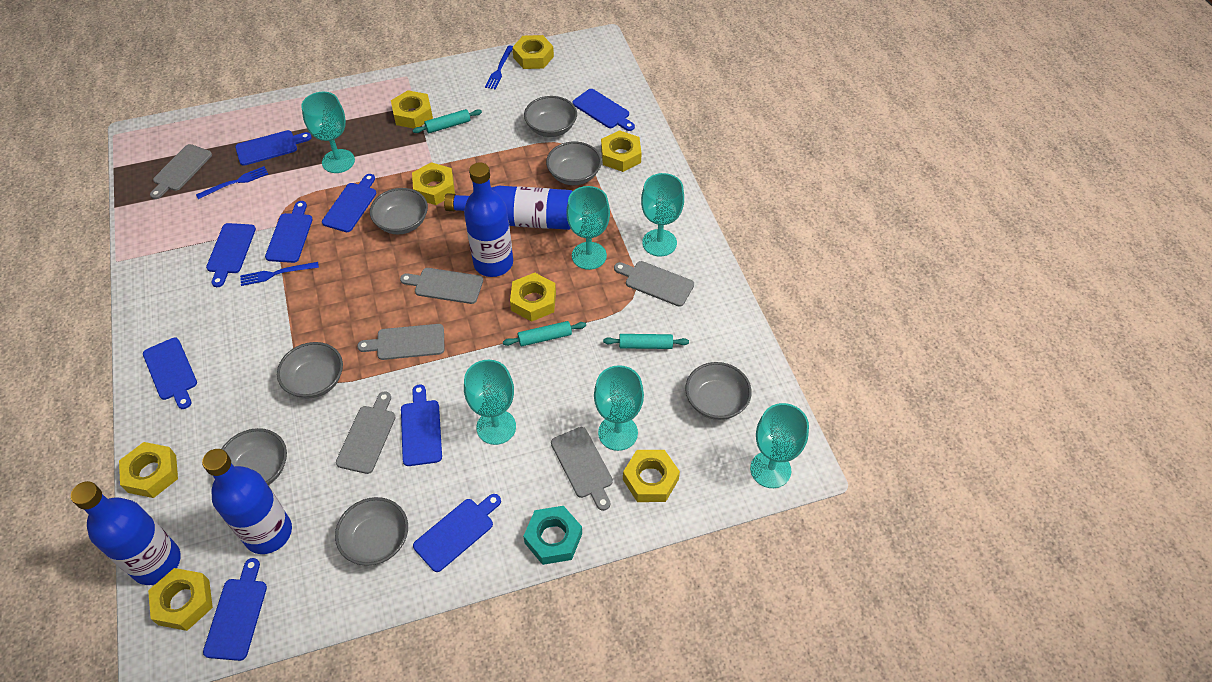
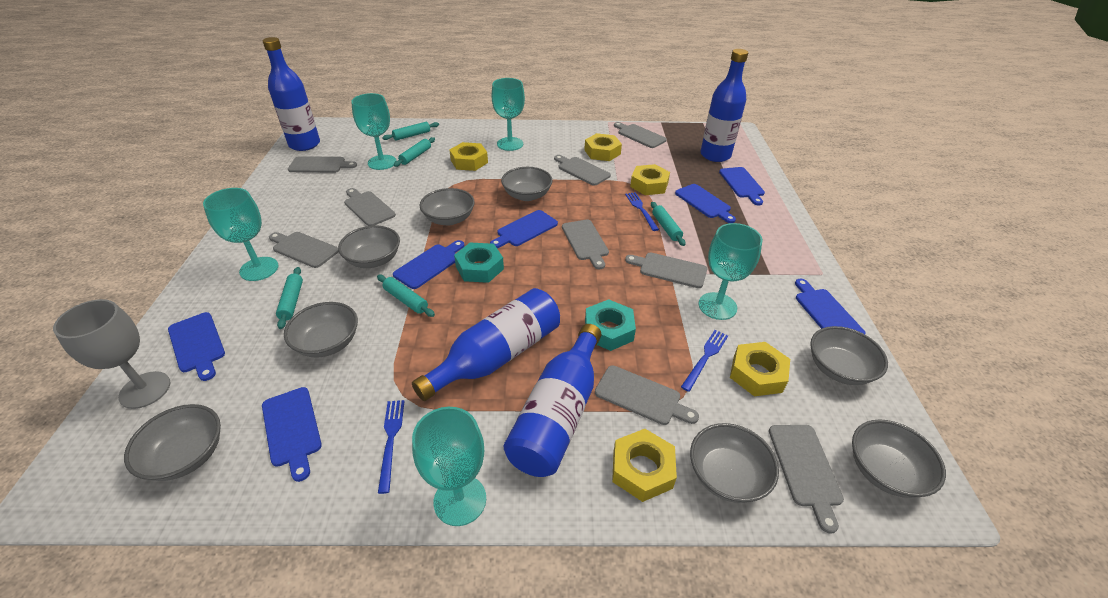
blue cutting board: [143,338,197,409] [203,558,267,661] [206,223,256,287] [235,130,312,166] [265,201,313,263] [322,174,376,232] [401,385,442,466] [413,494,501,572] [572,89,635,131] = 9 -> [168,312,225,381] [262,387,322,482] [393,240,465,289] [490,210,558,248] [675,184,736,223] [719,167,765,205] [795,279,866,334] = 7
grey bowl: [222,428,287,485] [277,342,343,399] [335,497,408,566] [370,188,428,234] [524,96,577,137] [546,142,602,185] [685,362,752,420] = 7 -> [124,404,221,481] [284,302,358,358] [338,226,400,268] [420,188,475,225] [501,167,553,201] [690,423,779,503] [810,326,888,385] [852,419,946,498] = 8
grey cutting board: [150,144,212,199] [336,391,396,474] [357,324,445,360] [400,268,483,304] [551,427,613,511] [614,261,694,307] = 6 -> [269,232,339,268] [288,156,357,173] [344,188,396,226] [554,155,611,186] [562,219,609,269] [595,365,699,425] [614,122,667,148] [625,253,707,288] [769,425,844,534] = 9
grey goblet: none = 0 -> [53,299,171,409] = 1
turquoise goblet: [301,92,355,173] [464,360,516,445] [566,186,610,270] [594,365,644,451] [641,173,684,257] [750,403,809,488] = 6 -> [203,188,278,281] [351,93,396,170] [412,407,486,526] [492,78,525,151] [698,223,763,320] = 5
turquoise nut: [523,506,582,565] = 1 -> [454,243,504,283] [585,299,636,351] = 2
turquoise rolling pin: [412,109,482,133] [503,321,586,346] [603,334,689,349] = 3 -> [276,267,303,329] [377,275,435,317] [382,122,439,141] [393,137,435,167] [651,202,686,246] = 5
yellow nut: [119,442,178,498] [148,568,213,631] [391,90,433,129] [412,162,455,205] [510,273,556,322] [512,35,554,69] [601,130,642,172] [623,450,680,502] = 8 -> [449,142,488,171] [584,133,622,161] [612,429,677,502] [630,164,670,195] [730,342,790,396] = 5

